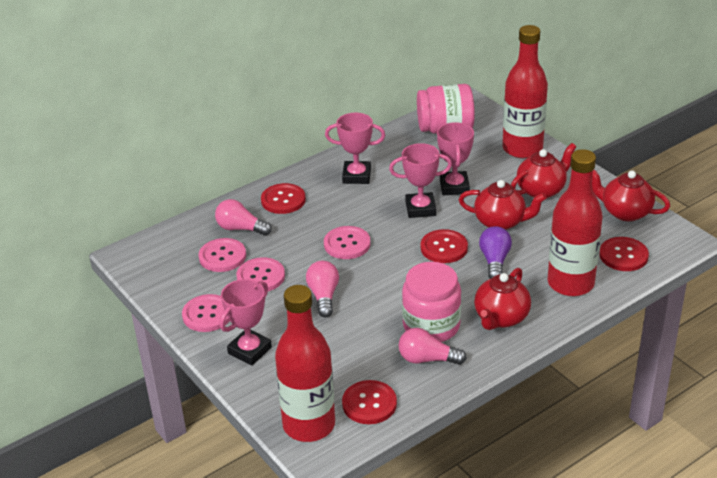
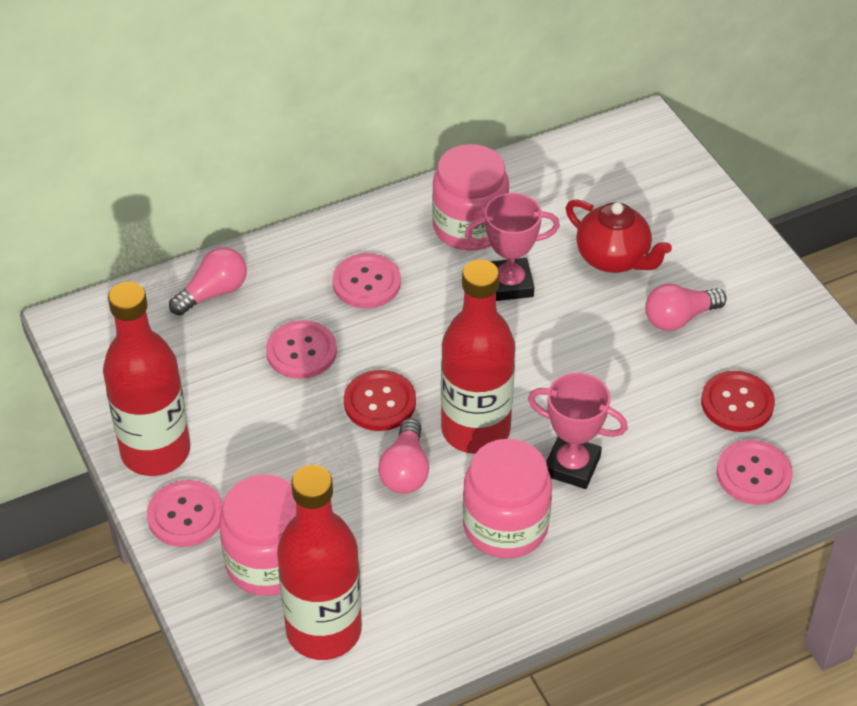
pink jar: [402,262,461,342] [417,84,475,134] = 2 -> [219,474,296,596] [432,144,509,251] [463,439,552,558] = 3
pink trophy: [220,279,272,365] [325,113,385,184] [389,143,452,218] [437,122,474,195] = 4 -> [465,193,560,301] [528,373,628,489] = 2
purple light bulb: [479,226,512,279] = 1 -> none = 0
red button: [261,183,306,214] [342,380,397,424] [421,229,468,263] [599,237,649,271] = 4 -> [344,370,416,431] [701,371,775,432] = 2
red teapot: [459,180,547,230] [474,268,531,330] [511,143,577,199] [592,170,670,221] = 4 -> [566,199,672,273] = 1

